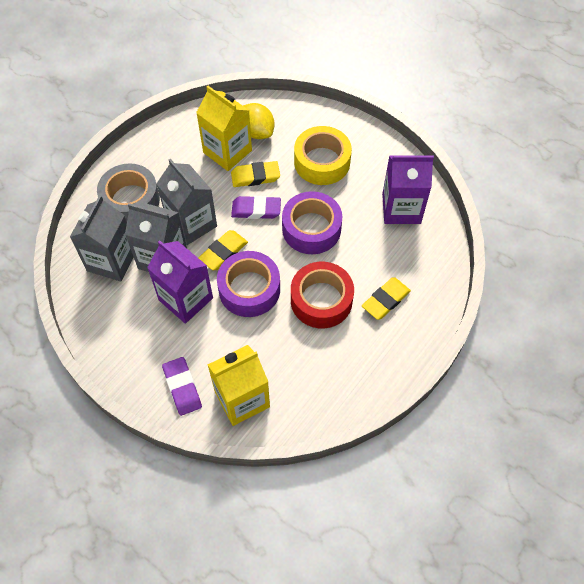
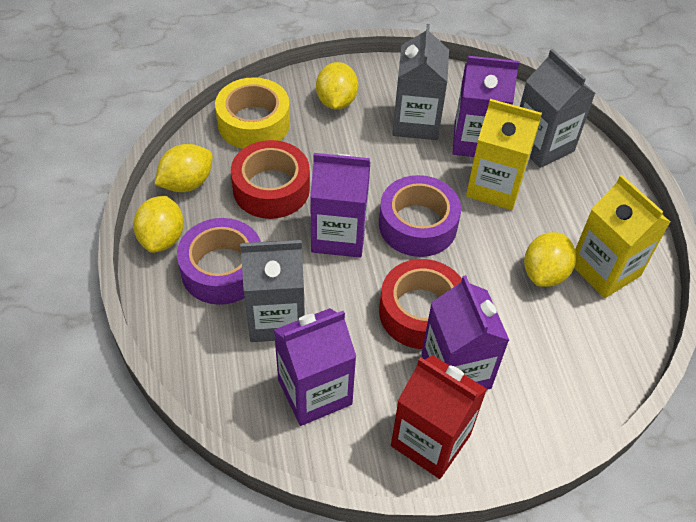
grey tape: [97,163,160,222] = 1 -> none = 0
purple carton: [147,240,213,324] [382,156,434,224] = 2 -> [274,308,356,426] [310,153,371,258] [421,275,509,390] [452,56,519,157] = 4
purple eraser: [162,357,202,416] [231,196,281,219] = 2 -> none = 0
red carton: none = 0 -> [391,355,487,479] = 1
red tape: [291,262,354,328] = 1 -> [231,140,310,219] [379,259,462,349] = 2
yellow eraser: [199,230,248,270] [231,161,280,187] [362,278,411,320] = 3 -> none = 0
yellow lemon: [243,103,274,139] = 1 -> [133,196,184,253] [154,144,213,192] [316,62,358,110] [524,232,576,287] = 4

